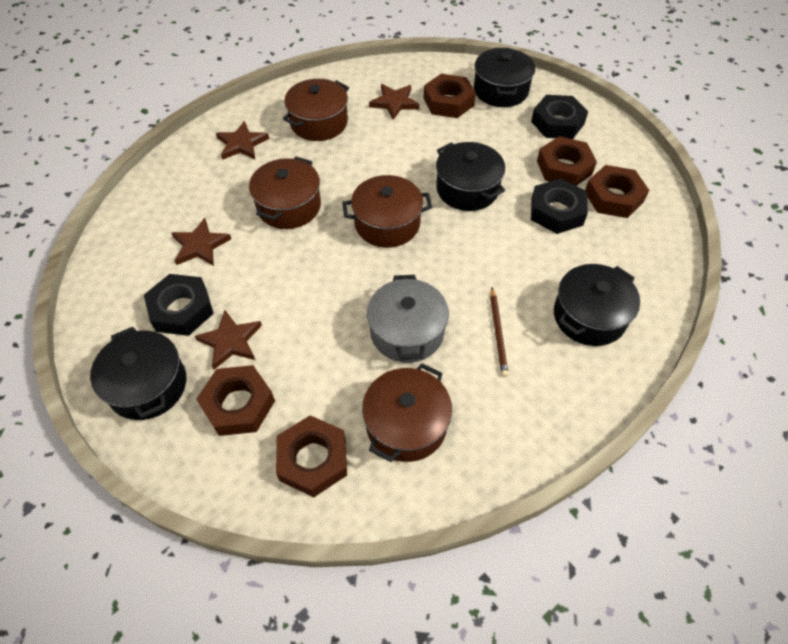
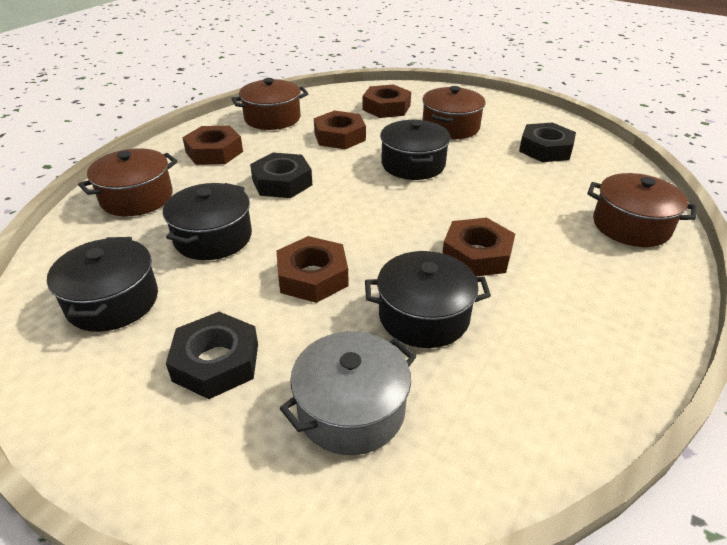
brown pencil: [490,288,509,377] = 1 -> none = 0
brown star: [171,218,231,266] [195,310,262,370] [216,121,269,160] [369,84,419,120] = 4 -> none = 0

